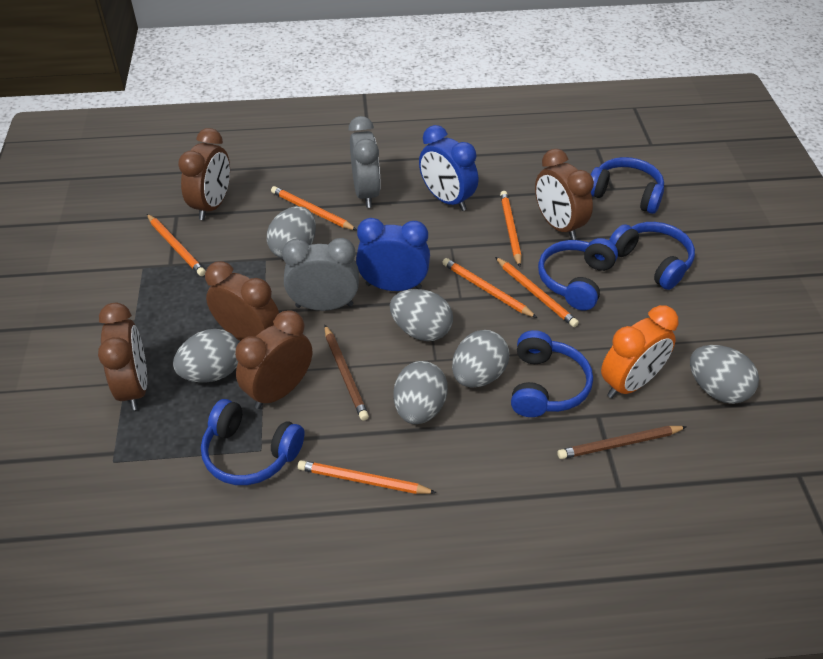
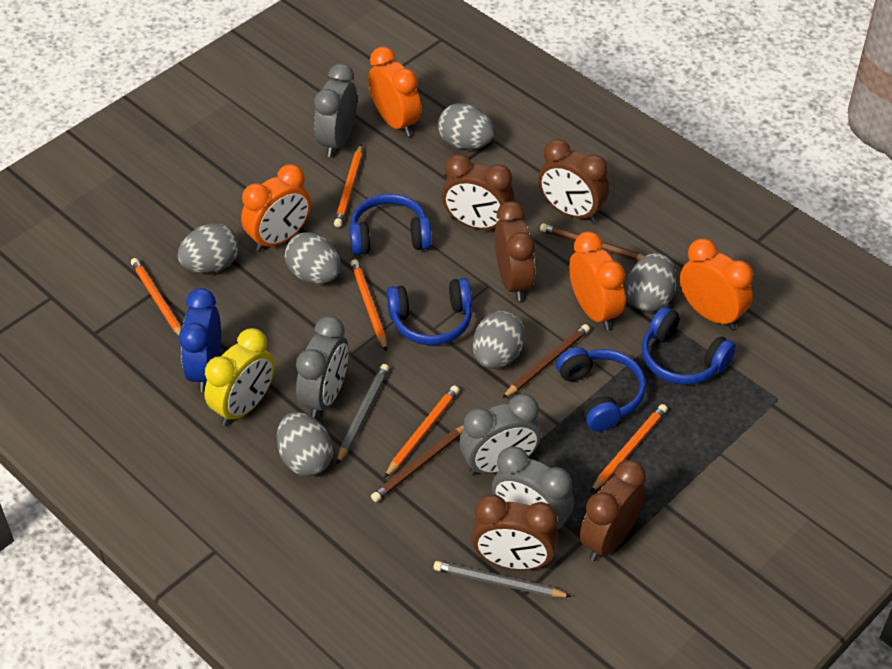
blue clock: [356,218,430,291] [419,125,478,211] = 2 -> [179,288,221,392] = 1
blue headphones: [201,399,305,485] [511,330,593,417] [538,238,618,310] [591,157,664,214] [609,222,695,290] = 5 -> [350,194,432,255] [386,278,472,345] [556,347,646,431] [642,306,736,385] = 4
brown pencil: [324,325,369,421] [557,426,687,459] = 2 -> [371,425,464,502] [502,324,590,398] [540,223,645,261] = 3
grey clock: [282,238,359,311] [348,116,381,208] = 2 -> [296,316,348,419] [314,64,357,157] [459,394,541,475] [492,446,574,535] = 4
grey pencil: none = 0 -> [337,364,389,464] [434,561,572,597] = 2
orange clock: [601,305,678,398] = 1 -> [241,164,311,252] [368,47,421,136] [569,232,625,330] [680,239,753,329] = 4
orange pencil: [147,214,206,276] [271,186,357,230] [298,460,437,494] [442,258,537,318] [495,257,579,327] [500,191,522,267] = 6 -> [131,258,182,336] [334,144,362,227] [350,259,387,351] [384,385,459,478] [590,404,667,493] = 5
yellow clock: none = 0 -> [204,328,275,426] = 1

